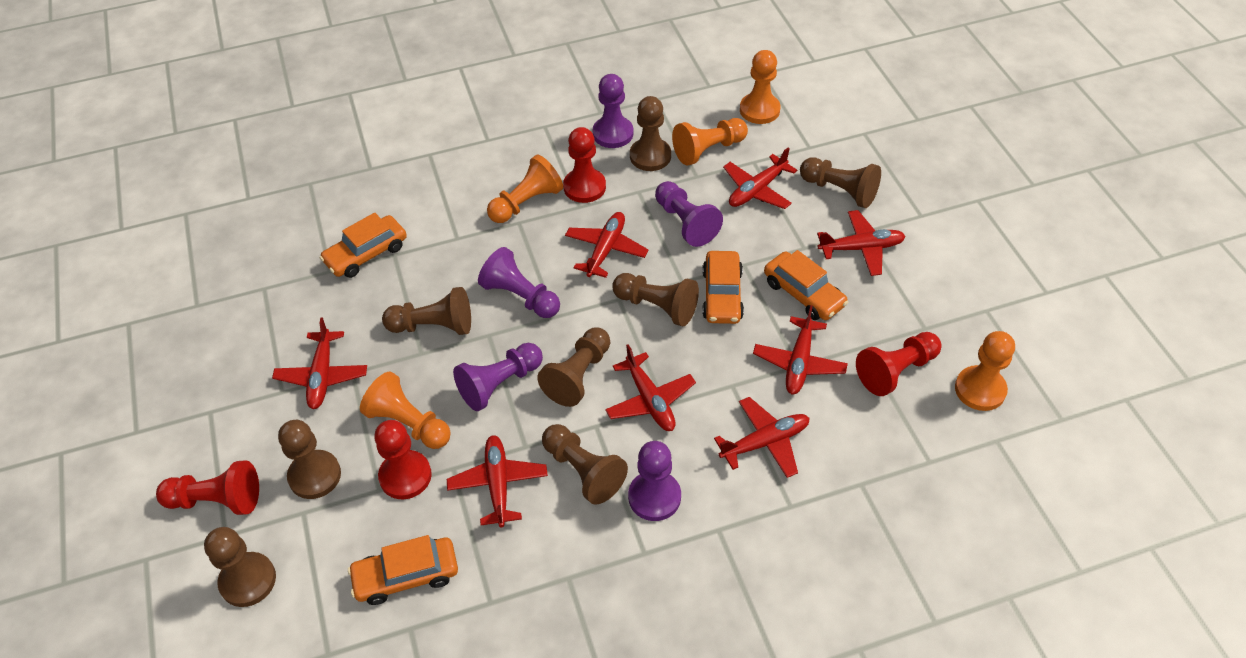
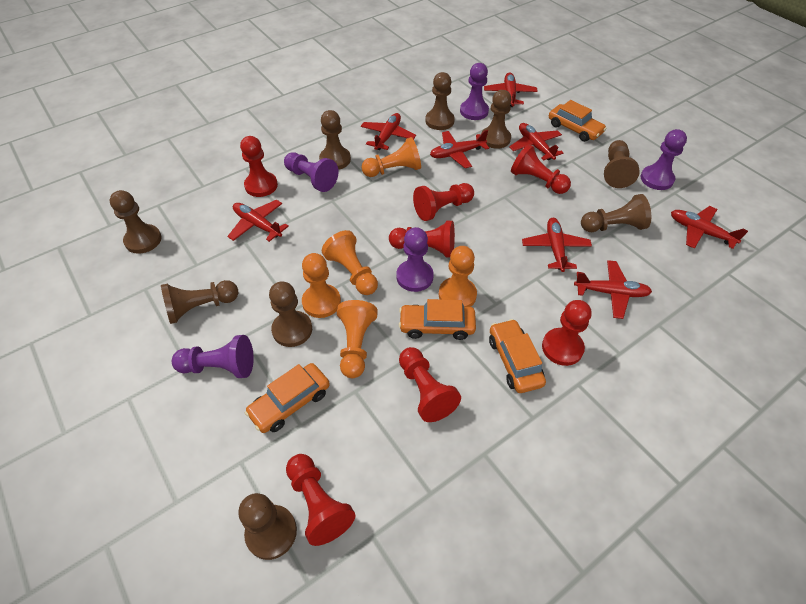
brown pawn: [204,527,276,607] [278,420,341,499] [382,287,471,335] [537,328,610,407] [542,424,628,505] [612,273,699,326] [630,96,671,171] [800,157,881,208] = 8 -> [110,190,162,254] [161,280,238,324] [238,493,297,560] [269,281,312,347] [319,110,351,170] [425,72,455,130] [482,90,511,149] [581,194,651,232] [604,140,640,188] = 9
red pawn: [156,460,259,515] [374,420,432,499] [563,127,606,203] [856,332,942,396] = 4 -> [240,136,278,197] [286,454,355,546] [389,221,455,257] [399,347,461,422] [413,183,474,221] [511,144,571,194] [542,300,591,366] = 7

